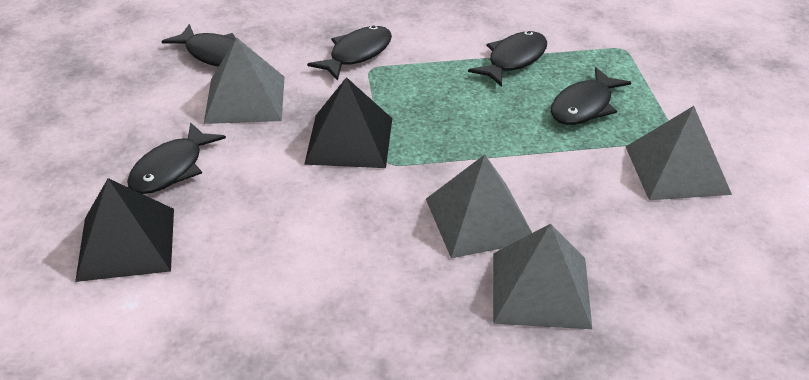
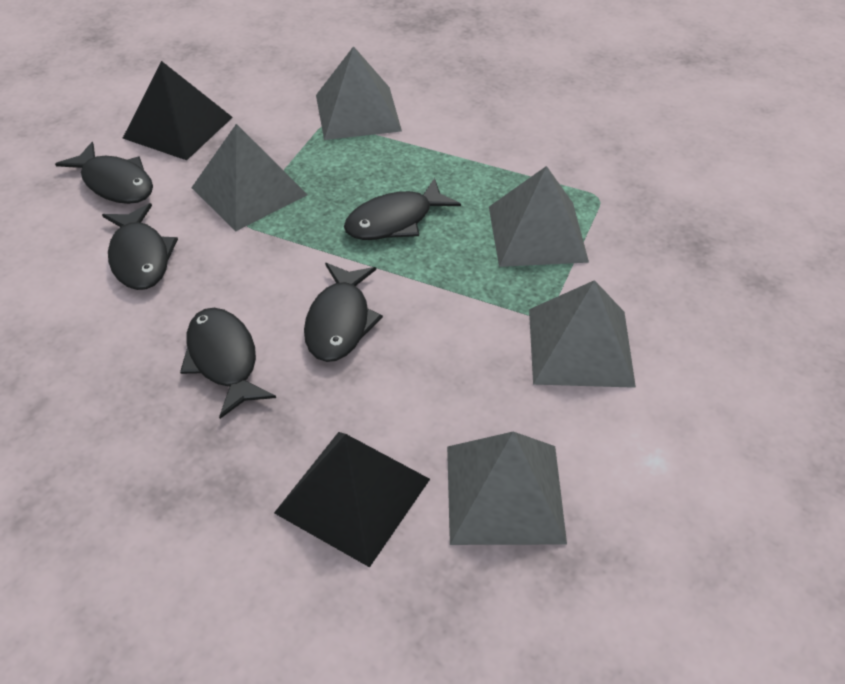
grey pyramid: [204,37,285,124] [426,154,532,258] [493,224,592,329] [626,106,732,200] = 4 -> [191,124,307,231] [316,46,402,140] [447,432,567,545] [489,166,589,267] [529,280,636,388] = 5

